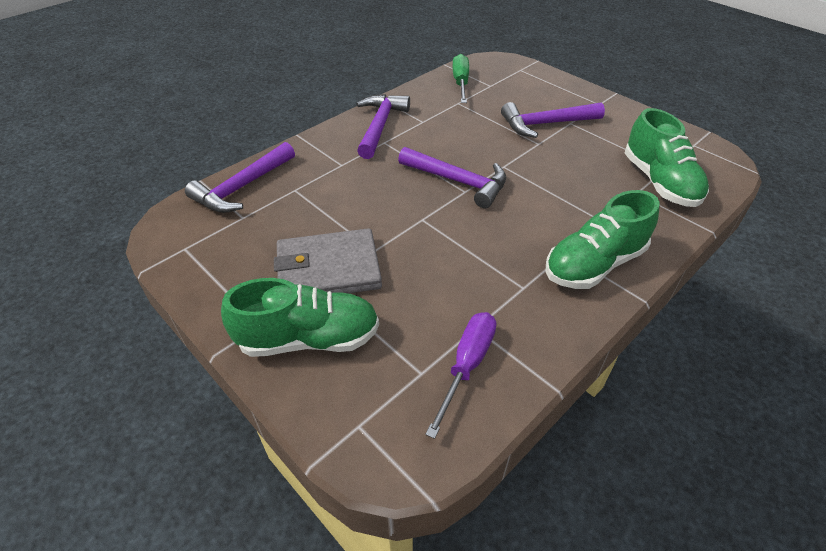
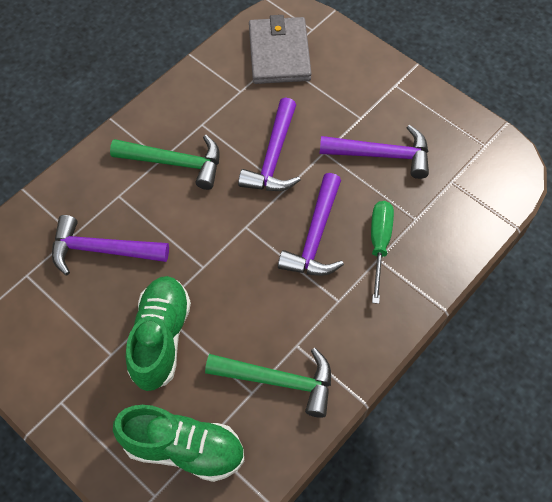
green hammer: none = 0 -> [110,135,220,190] [205,348,331,418] = 2
green shoe: [221,278,379,357] [546,190,660,289] [624,108,709,207] = 3 -> [113,405,244,482] [125,276,191,391] = 2
purple screwdriver: [425,312,497,439] = 1 -> none = 0

